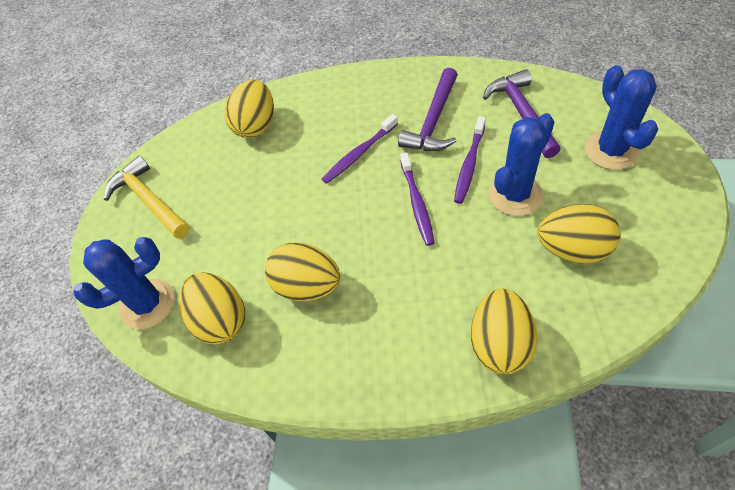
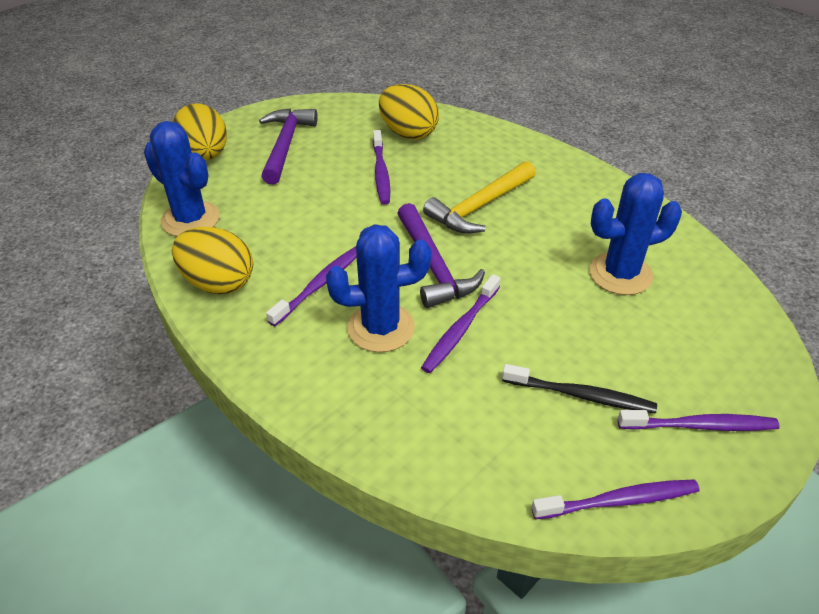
black toothbrush: none = 0 -> [502,364,657,414] = 1
purple toothbrush: [322,114,398,184] [400,152,435,246] [454,116,486,204] = 3 -> [266,246,357,326] [373,130,390,205] [421,274,501,373] [532,479,700,519] [618,410,780,431] = 5
yellow egg: [179,272,245,345] [224,80,274,138] [265,242,340,301] [471,288,537,374] [537,204,620,263] = 5 -> [172,227,253,294] [173,103,227,160] [379,84,439,140] = 3

